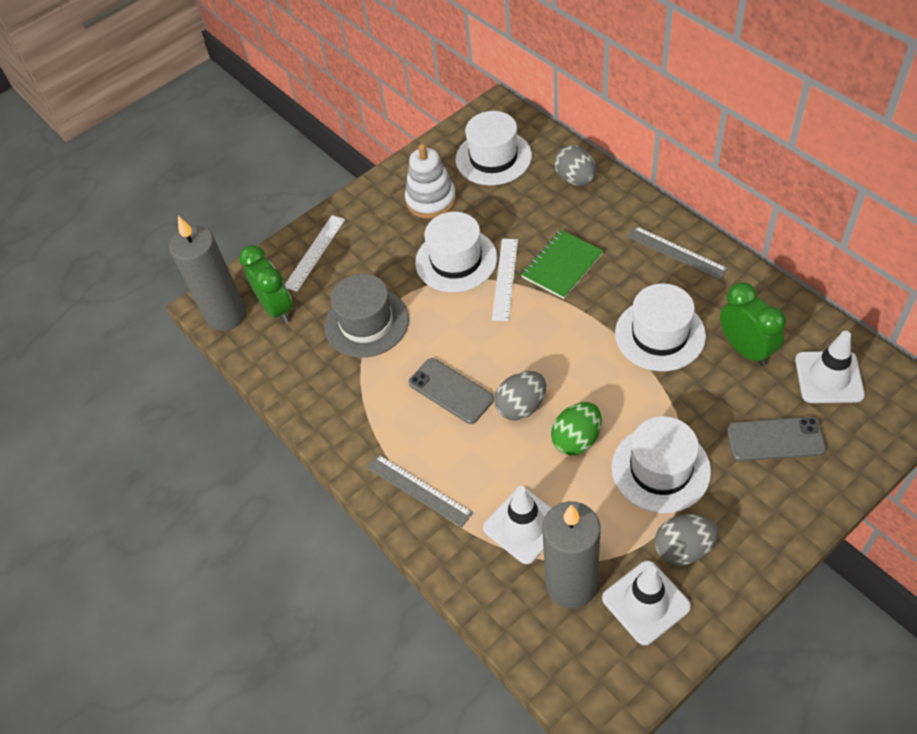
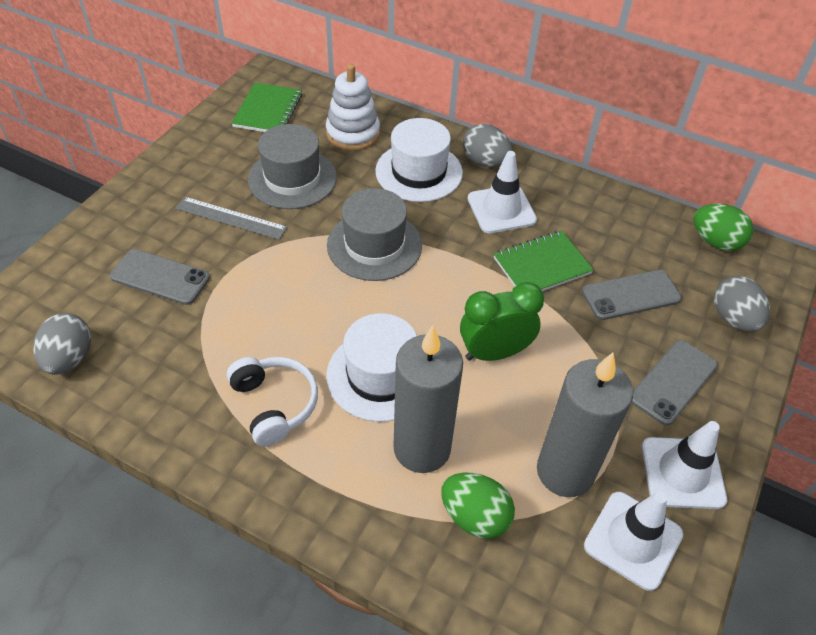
green clock: [239,245,293,323] [720,282,786,366] = 2 -> [460,282,544,361] = 1
green egg: [551,402,602,455] = 1 -> [441,473,515,539] [693,204,753,251] = 2
green notebook: [521,230,604,299] = 1 -> [231,82,302,132] [494,230,594,291] = 2
grey hat: [324,274,409,358] = 1 -> [248,124,337,209] [327,188,422,281] = 2
grey phone: [409,358,494,424] [727,417,826,461] = 2 -> [110,249,210,305] [582,270,682,320] [631,340,718,426] = 3
grey ruler: [367,454,473,528] [627,226,728,280] = 2 -> [176,197,288,240] = 1
white hat: [415,212,497,292] [456,111,532,185] [612,416,711,513] [615,284,706,371] = 4 -> [326,313,417,422] [375,118,463,202] = 2
white headphones: none = 0 -> [227,357,318,446] = 1
white ruler: [285,215,345,292] [492,239,518,321] = 2 -> none = 0

